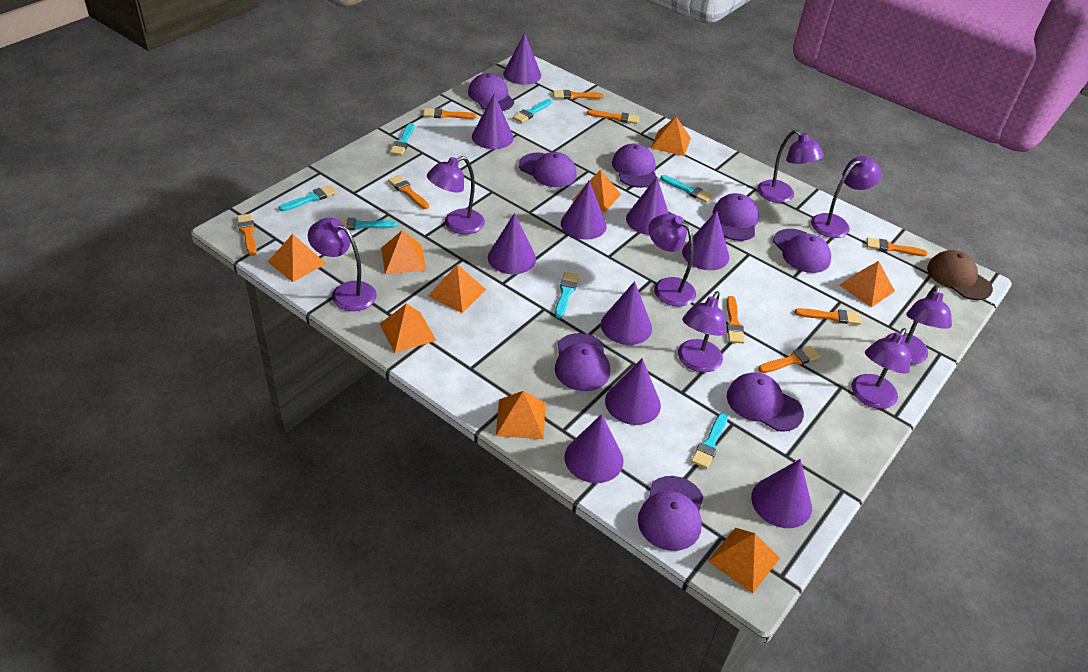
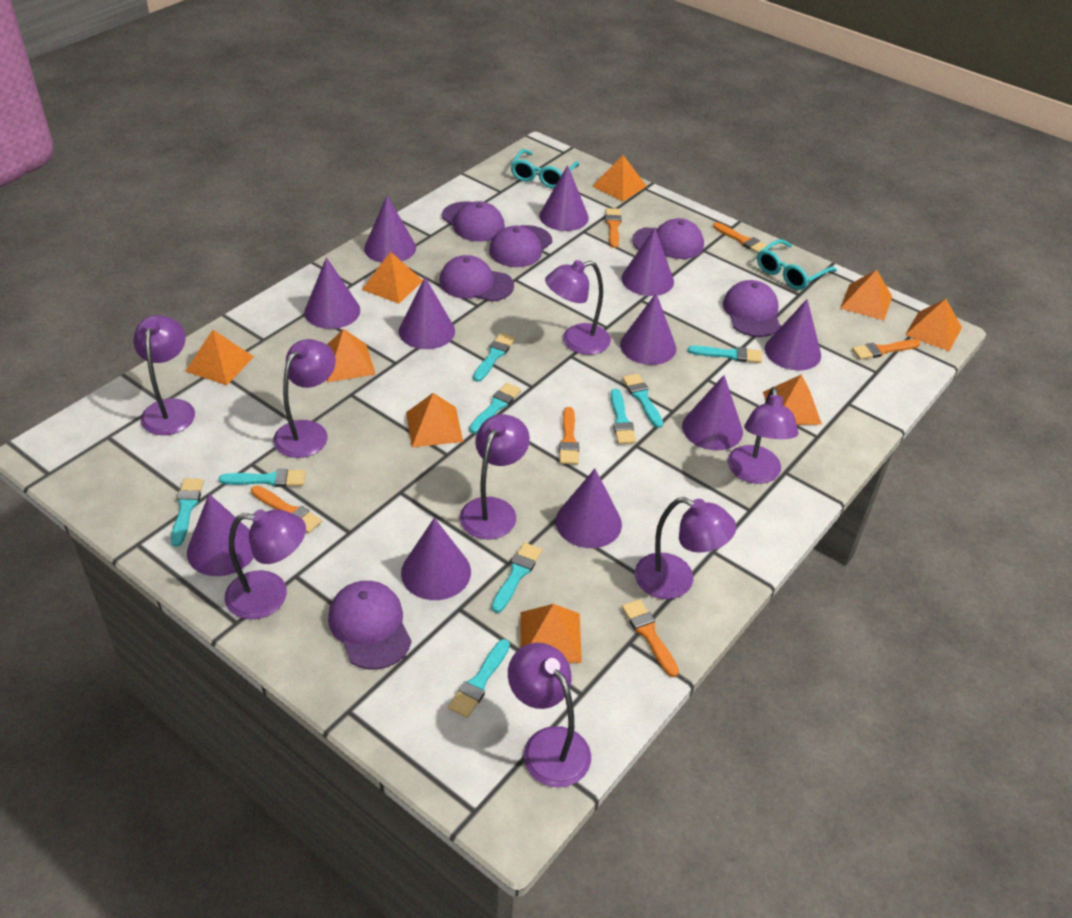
brown cap: [927,250,993,300] = 1 -> none = 0
orange brush: [237,214,257,256] [388,175,429,209] [423,108,477,119] [553,90,604,99] [587,110,639,124] [727,296,745,344] [758,346,821,373] [795,308,861,325] [866,237,928,256] = 9 -> [251,485,322,533] [559,407,579,465] [605,208,621,248] [622,599,679,677] [713,222,769,253] [852,339,920,360] = 6
purple cap: [468,73,514,111] [519,152,577,187] [555,333,610,391] [612,143,656,188] [638,476,704,551] [713,193,759,241] [727,372,804,432] [773,229,831,273] = 8 -> [328,581,412,669] [439,255,514,302] [442,201,505,241] [489,225,552,267] [632,218,704,259] [723,280,780,337] = 6
purple cone: [472,94,514,149] [488,213,536,274] [503,33,541,85] [561,180,607,240] [564,414,624,483] [601,281,652,345] [605,358,661,425] [626,177,669,235] [682,210,729,270] [751,459,812,528] = 10 -> [187,494,254,576] [304,257,360,329] [364,196,416,263] [398,278,455,349] [401,518,471,600] [539,165,589,231] [556,469,622,548] [620,293,676,365] [621,228,674,296] [682,375,743,450] [765,299,821,371] = 11
turquoise brush: [279,185,337,211] [338,218,397,230] [390,123,414,156] [513,99,552,123] [555,272,579,319] [660,175,713,203] [691,413,728,469] = 7 -> [171,478,204,546] [219,469,306,487] [448,639,510,718] [469,383,521,433] [473,333,515,382] [491,542,542,613] [611,389,636,444] [622,373,663,428] [688,346,762,363] = 9
turquoise glasses: none = 0 -> [511,149,579,188] [757,239,837,290] = 2

